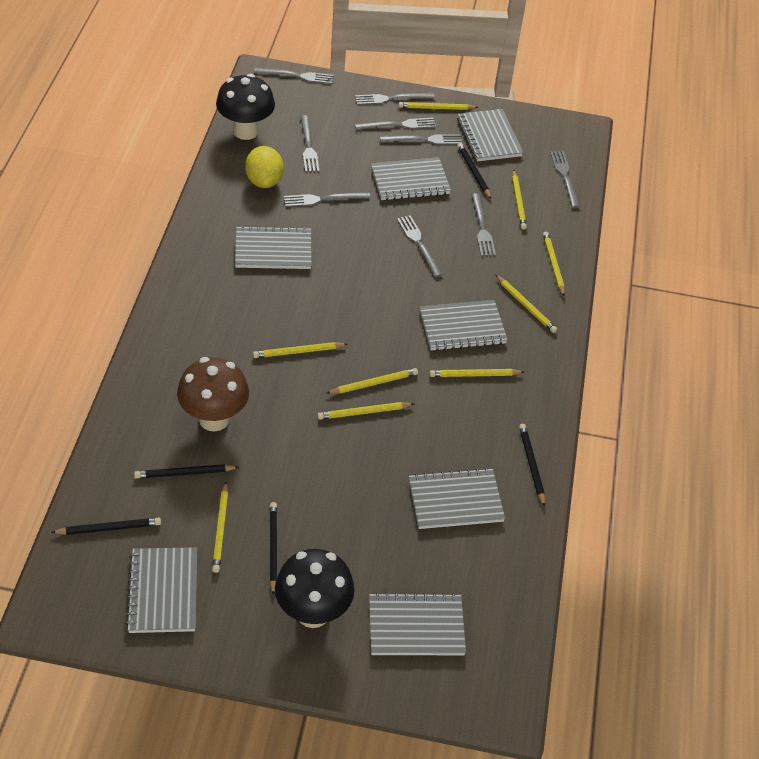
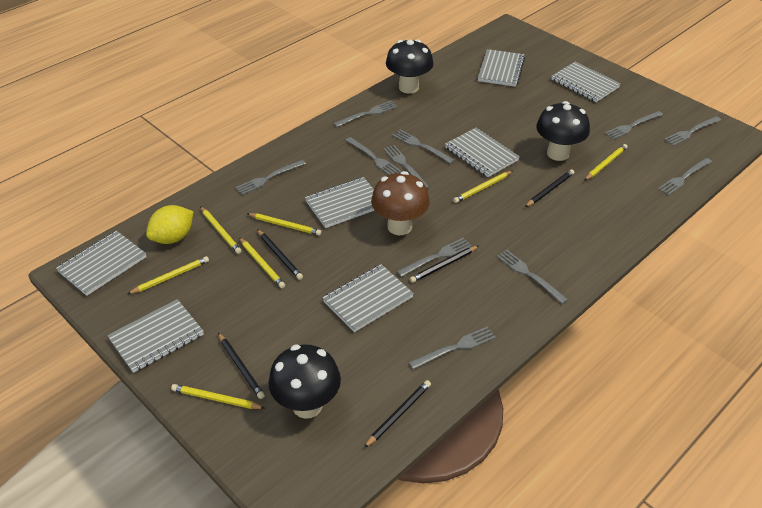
black mushroom: [216,74,275,140] [275,549,355,628] = 2 -> [268,344,341,419] [386,39,434,93] [536,101,590,161] = 3
grey fork: [254,67,334,84] [284,192,370,207] [300,115,319,172] [355,93,435,105] [355,118,436,130] [380,134,462,145] [397,215,443,277] [472,193,496,256] [550,151,580,208] = 9 -> [235,160,306,195] [333,101,397,127] [346,137,401,175] [383,145,429,189] [392,130,455,164] [397,237,472,277] [408,327,496,370] [497,250,568,304] [604,111,663,139] [658,158,712,196] [664,116,721,146] = 11
yellow pencil: [212,482,228,573] [253,342,347,358] [317,402,414,420] [326,368,418,394] [398,102,478,110] [429,369,524,377] [496,275,557,333] [512,169,527,230] [543,232,565,296] = 9 -> [128,256,209,294] [171,384,265,409] [200,206,242,254] [239,237,285,288] [247,213,322,236] [453,171,513,203] [584,144,627,181] = 7

